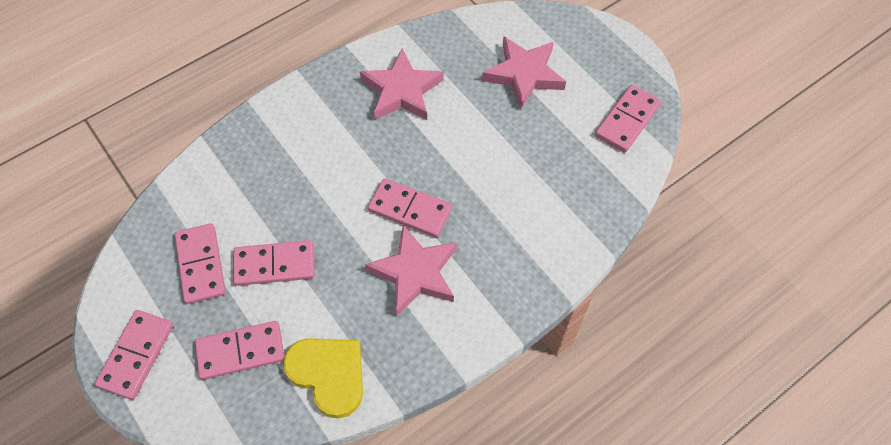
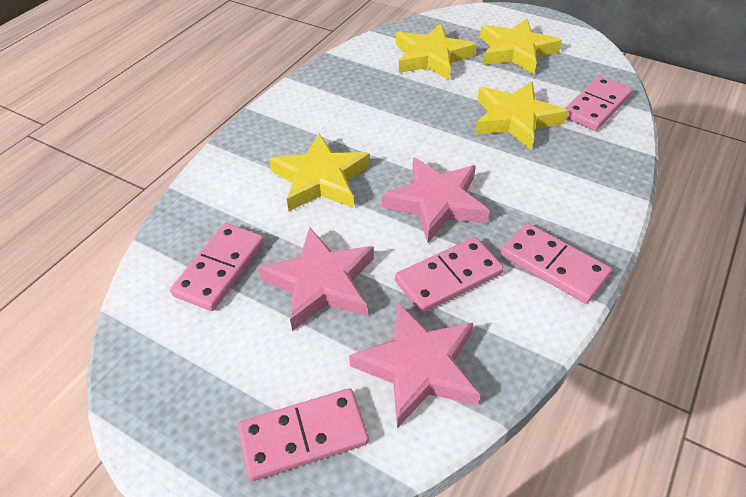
pink domino: [95,310,173,400] [175,223,226,304] [195,321,284,380] [233,240,315,286] [368,178,452,238] [595,85,661,152] = 6 -> [170,223,264,311] [238,388,369,481] [395,237,504,313] [501,223,612,304] [565,76,633,131] = 5
yellow heart: [283,338,363,419] = 1 -> none = 0
yellow star: none = 0 -> [269,133,370,211] [396,24,476,80] [475,82,568,150] [480,18,562,75] = 4

